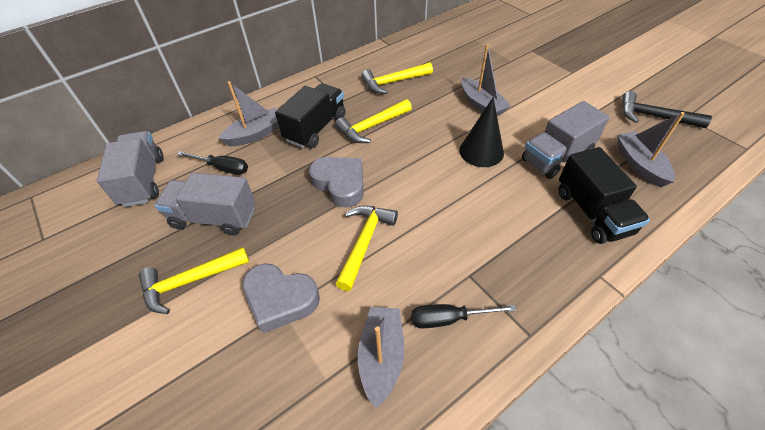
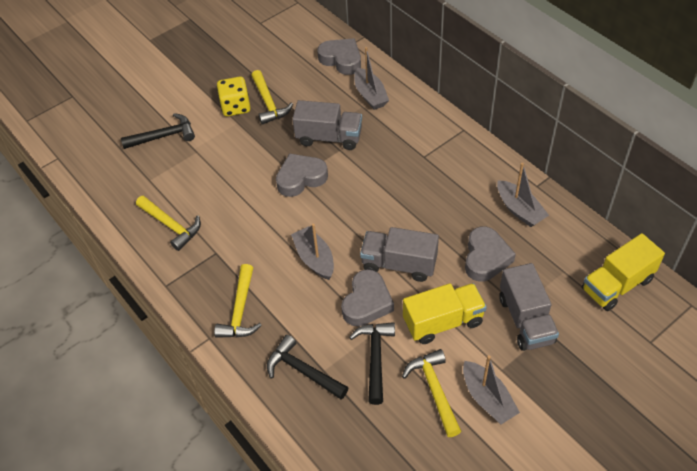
black cone: [459,97,504,167] = 1 -> none = 0
black hammer: [622,91,712,128] = 1 -> [121,113,195,149] [267,335,349,400] [349,322,395,405] = 3
black screwdriver: [177,151,248,175] [411,304,517,329] = 2 -> none = 0
black truck: [275,83,345,148] [559,147,650,244] = 2 -> none = 0
grey heart: [242,263,320,333] [309,157,364,208] = 2 -> [276,153,328,197] [317,38,361,75] [341,269,394,326] [465,226,516,282] = 4
yellow dice: none = 0 -> [217,76,251,117] = 1
yellow truck: none = 0 -> [403,283,487,344] [582,233,665,311] = 2

